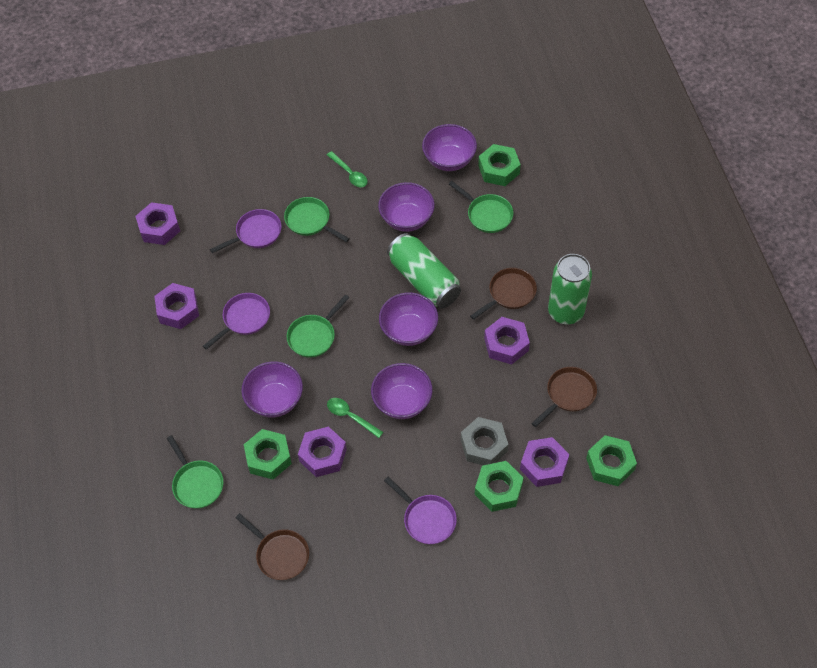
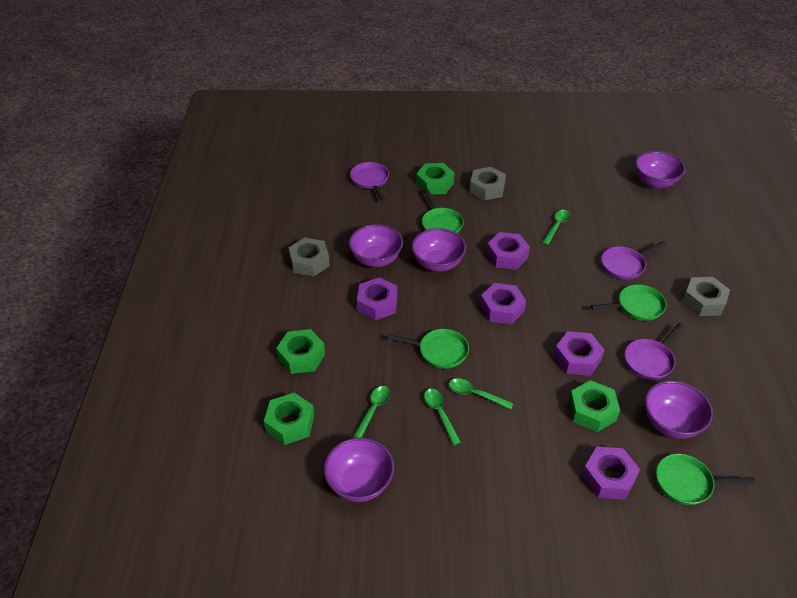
brown pan: [236,513,309,580] [470,268,537,320] [531,367,597,427] = 3 -> none = 0
green can: [387,233,461,308] [548,254,592,325] = 2 -> none = 0
green spoon: [327,151,368,187] [327,398,383,438] = 2 -> [353,386,390,438] [424,389,461,445] [449,378,514,409] [542,210,570,245] = 4
grey nut: [461,417,508,465] = 1 -> [289,238,330,276] [470,167,506,201] [682,277,730,316] = 3

